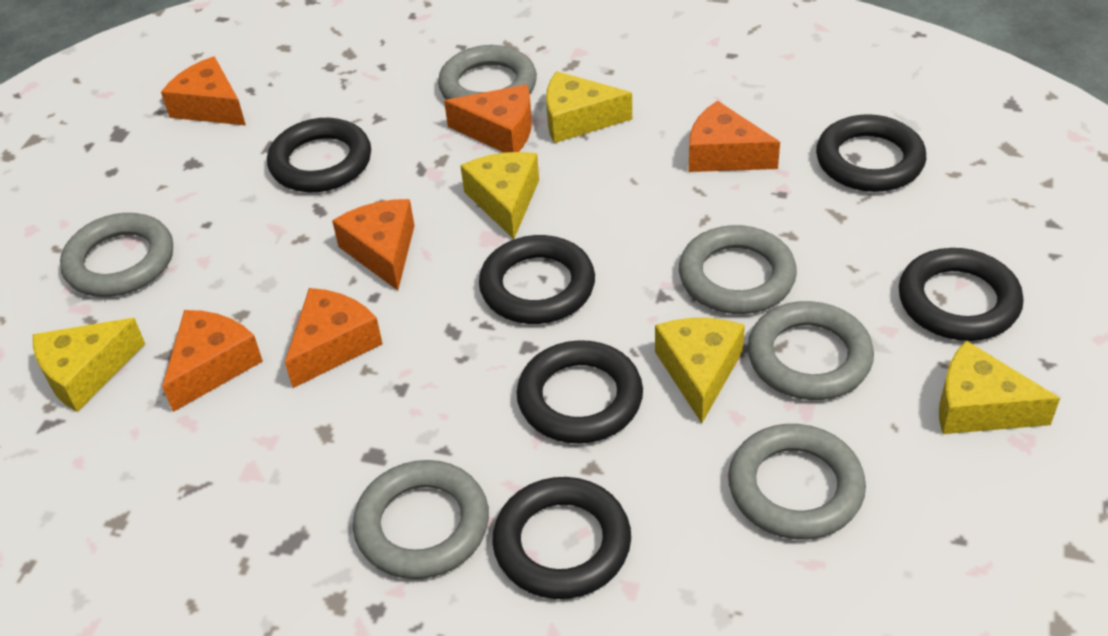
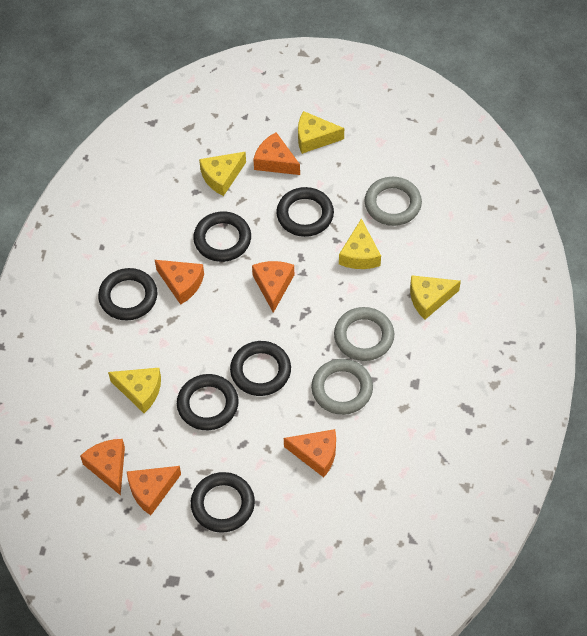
grey ring: [60,213,173,297] [353,460,489,579] [438,45,537,100] [679,225,797,314] [728,424,866,540] [748,301,874,400] = 6 -> [311,359,373,415] [334,307,394,361] [365,177,422,226] = 3

